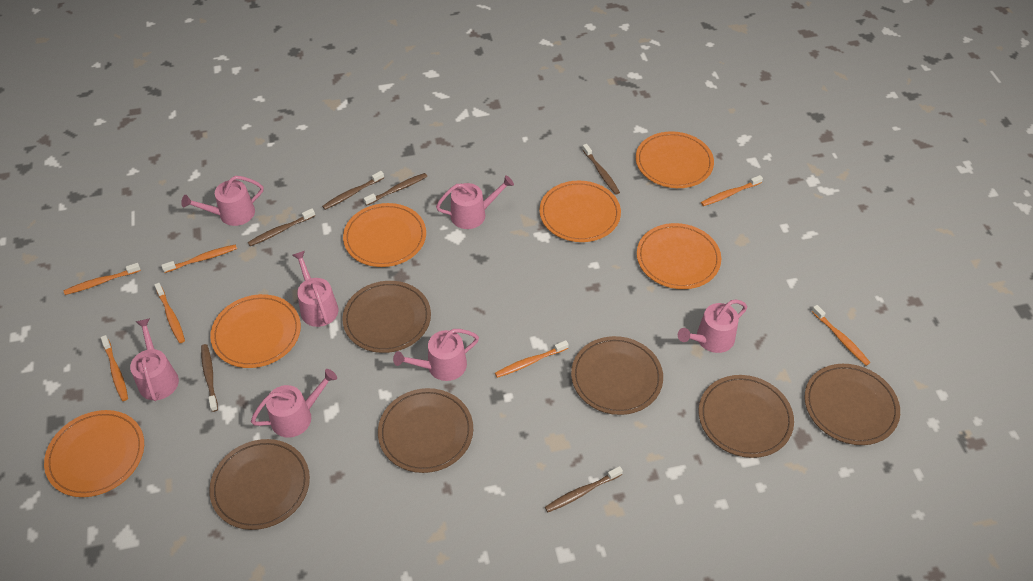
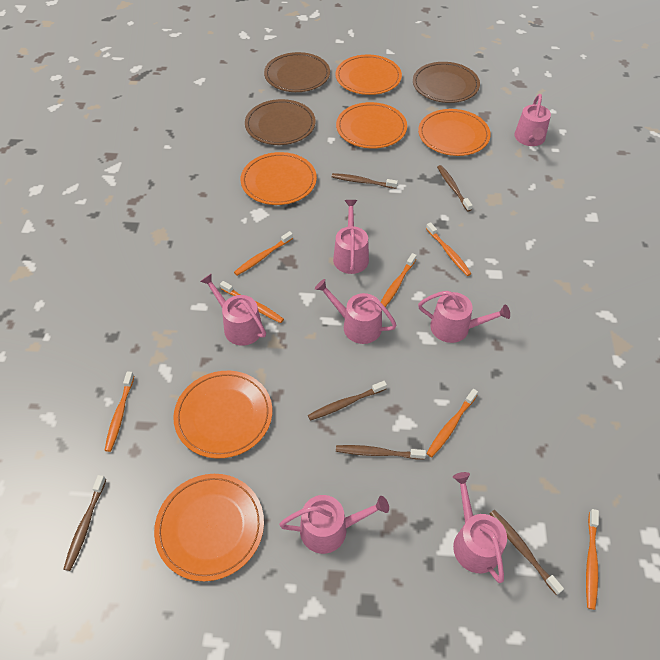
brown plate: [209,439,310,530] [342,281,431,353] [378,388,473,473] [571,336,663,415] [699,375,794,458] [804,364,900,445] = 6 -> [245,99,316,145] [264,52,330,92] [413,62,480,103] = 3

